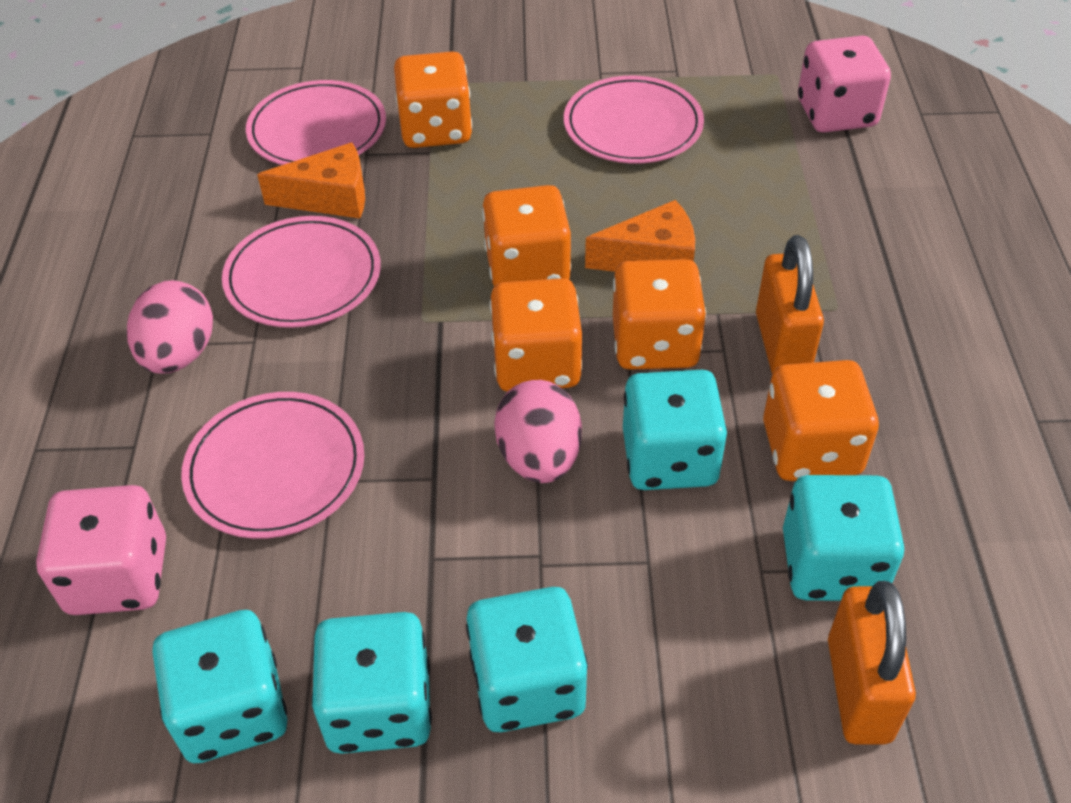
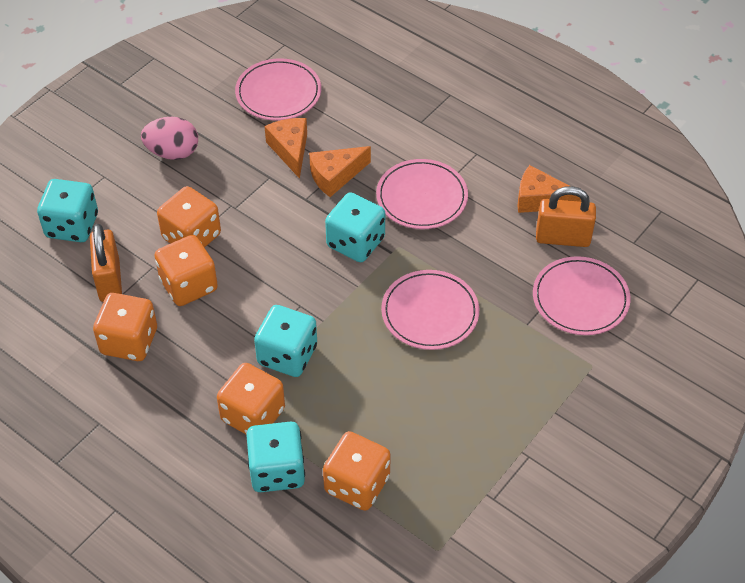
orange cheese: [257,142,365,218] [585,200,695,272] = 2 -> [265,118,307,179] [309,146,371,197] [518,165,581,213] = 3
pink dice: [36,485,166,615] [798,35,891,133] = 2 -> none = 0
pink egg: [127,280,213,374] [494,380,582,483] = 2 -> [141,117,198,160] = 1
turquoise dice: [153,610,287,763] [311,612,432,754] [466,587,588,732] [623,370,727,490] [783,475,904,601] = 5 -> [37,179,98,242] [246,421,305,492] [254,305,317,377] [325,192,385,262] = 4

